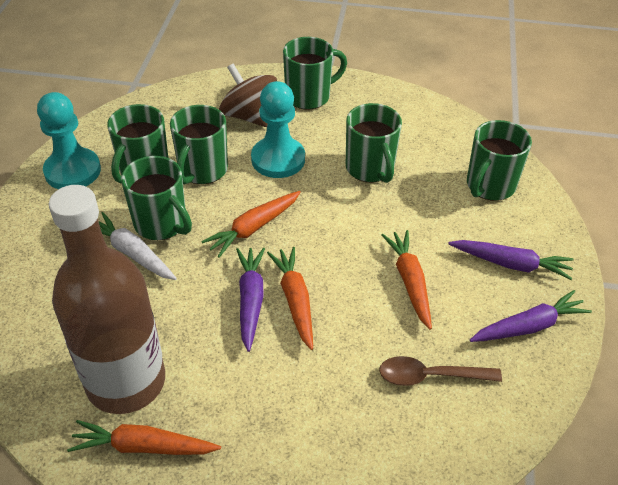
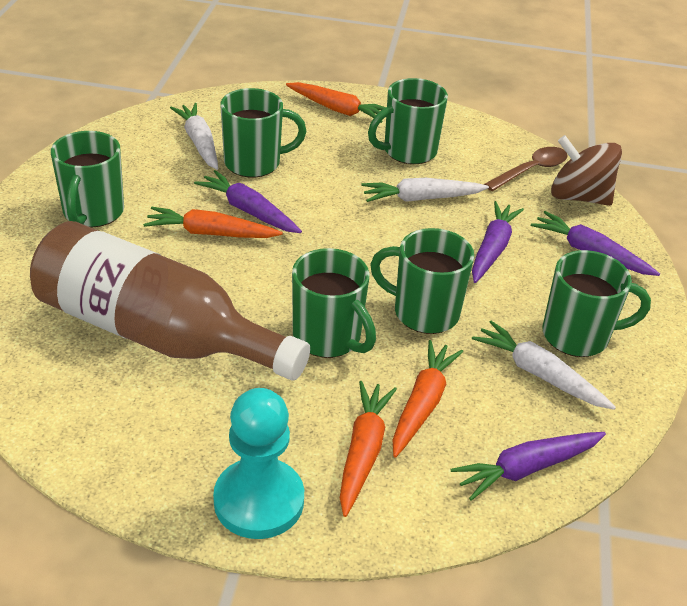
purple carrot: [236,248,265,352] [448,240,574,280] [470,290,592,342] = 3 -> [194,170,302,233] [450,432,606,500] [472,201,524,283] [531,211,660,276] = 4
turquoise pawn: [37,92,101,189] [251,81,305,178] = 2 -> [213,388,304,539] = 1
white carrot: [98,212,177,280] = 1 -> [170,103,218,170] [361,178,489,202] [472,321,616,410] = 3

